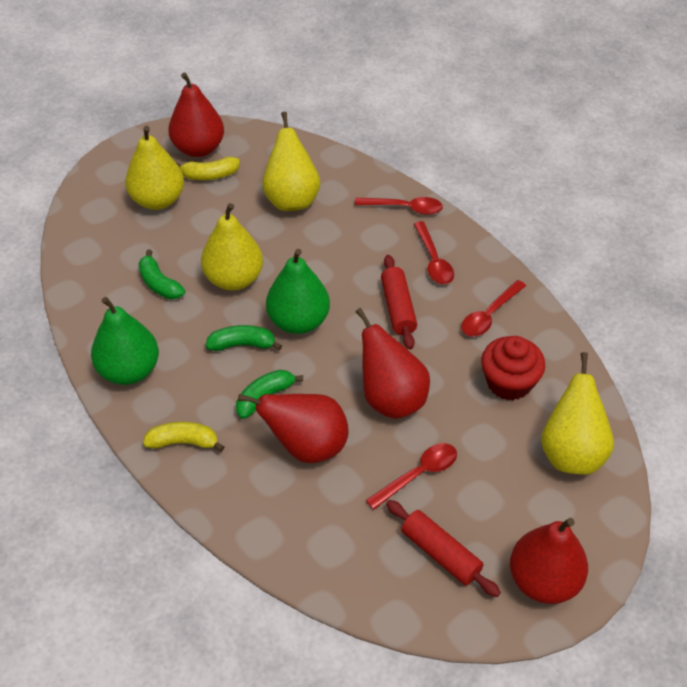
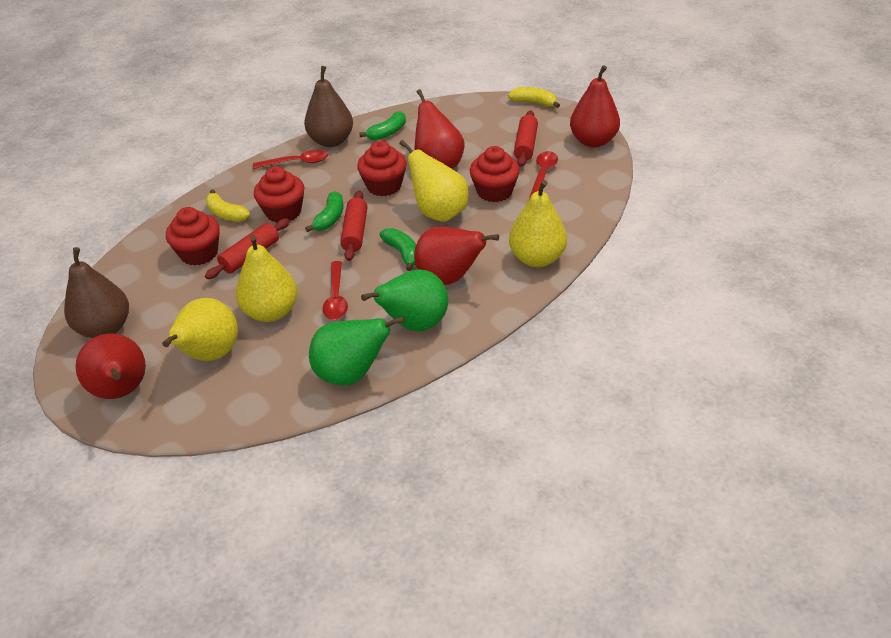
brown pear: none = 0 -> [64,247,129,338] [304,66,353,147] = 2
red cupcake: [481,336,545,401] = 1 -> [166,207,220,266] [254,166,304,223] [357,141,406,196] [470,146,520,202] = 4
red rolling pin: [381,255,417,349] [386,500,501,597] = 2 -> [205,218,290,279] [340,191,367,261] [514,110,538,167] = 3
red spoon: [355,197,443,215] [366,443,457,510] [414,221,454,284] [461,280,526,337] = 4 -> [253,150,328,169] [323,261,348,320] [529,151,558,199] = 3

